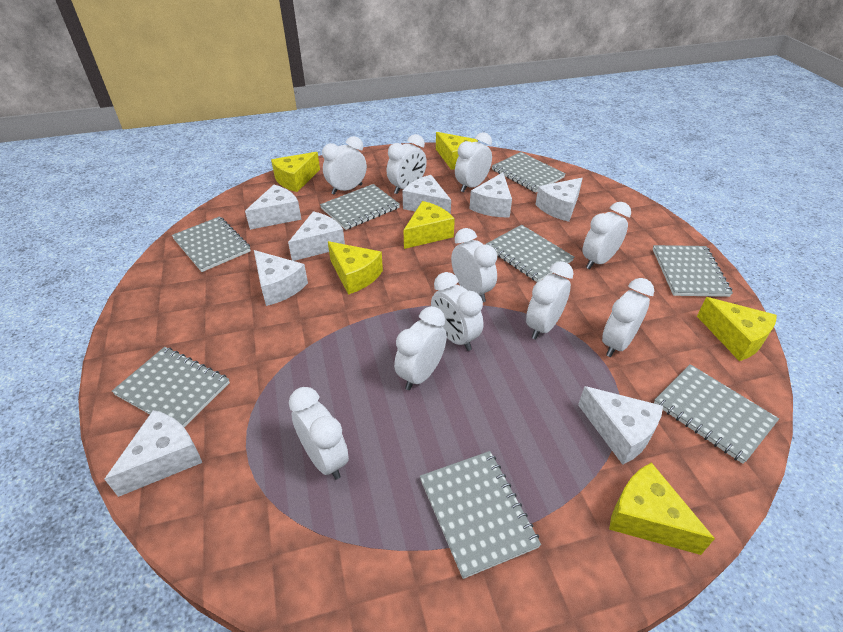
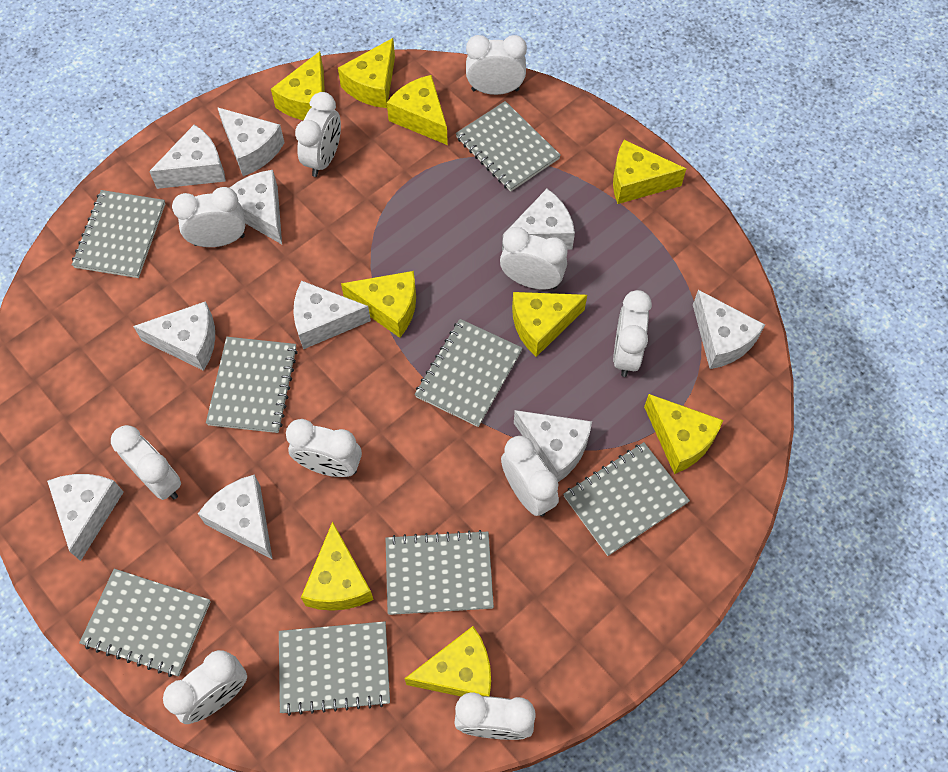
white cheese: [104,410,202,497] [245,185,302,230] [254,250,308,306] [288,211,345,261] [402,175,451,214] [469,173,512,217] [535,178,583,222] [578,386,663,465] = 8 -> [47,474,123,561] [133,301,215,371] [149,124,226,189] [198,475,273,560] [217,107,285,176] [229,170,282,244] [293,281,371,349] [502,189,575,251] [514,410,592,482] [693,290,765,369] = 10
yellow cheese: [271,152,320,192] [328,241,383,295] [403,201,455,249] [436,132,478,170] [609,462,715,555] [697,297,777,361] = 6 -> [271,51,325,120] [301,521,374,611] [338,38,395,108] [341,271,416,338] [387,75,448,145] [404,626,491,696] [512,292,587,357] [613,140,686,204] [644,394,723,474] = 9

